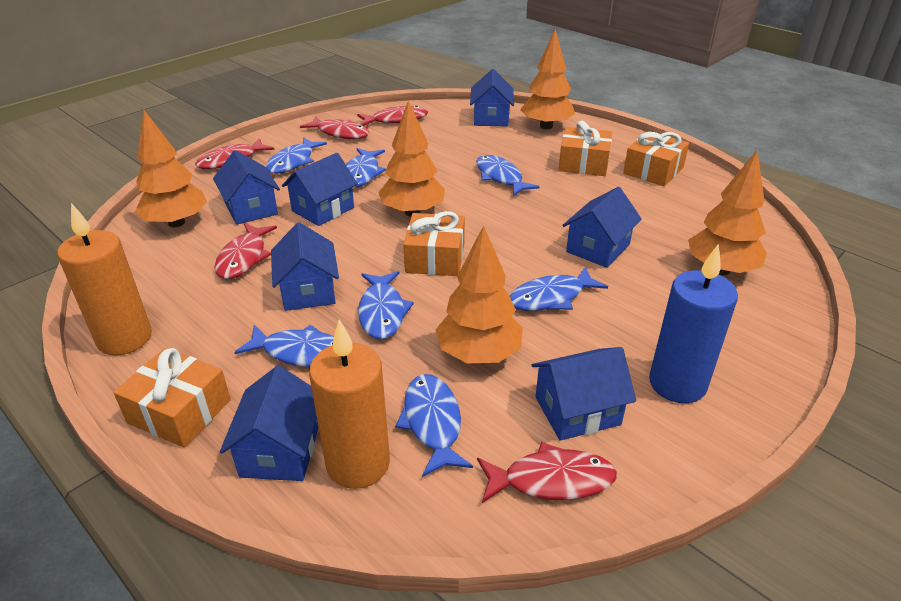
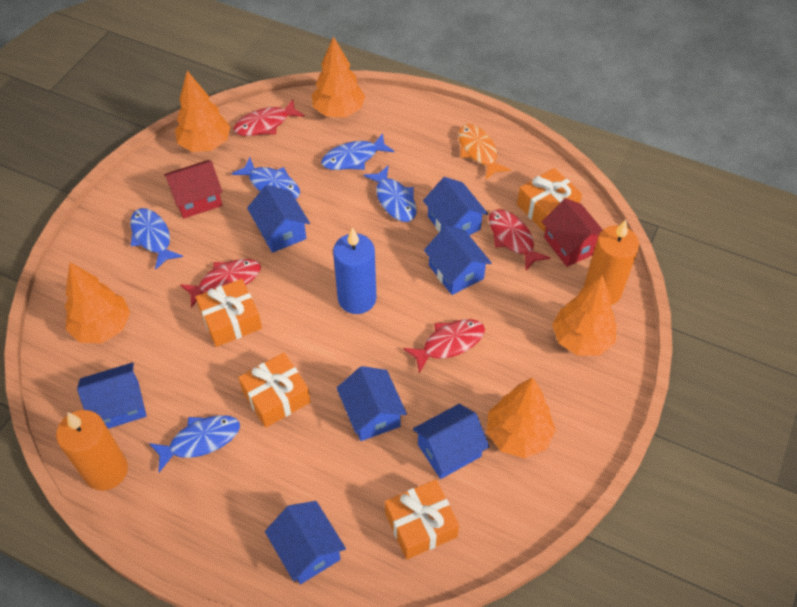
blue fish: [234,325,334,367] [266,137,327,174] [346,148,386,188] [358,271,414,339] [395,374,473,477] [476,155,540,196] [510,266,608,311] = 7 -> [130,208,183,270] [149,415,240,472] [232,157,300,199] [321,133,394,170] [363,165,416,222] = 5
orange fish: none = 0 -> [458,124,510,179] = 1
red fish: [195,138,274,169] [214,223,277,279] [300,116,369,139] [357,106,428,126] [477,442,617,503] = 5 -> [180,259,261,308] [234,99,305,136] [403,319,485,373] [489,209,551,270] = 4
red house: none = 0 -> [164,160,222,219] [542,198,603,267] = 2

